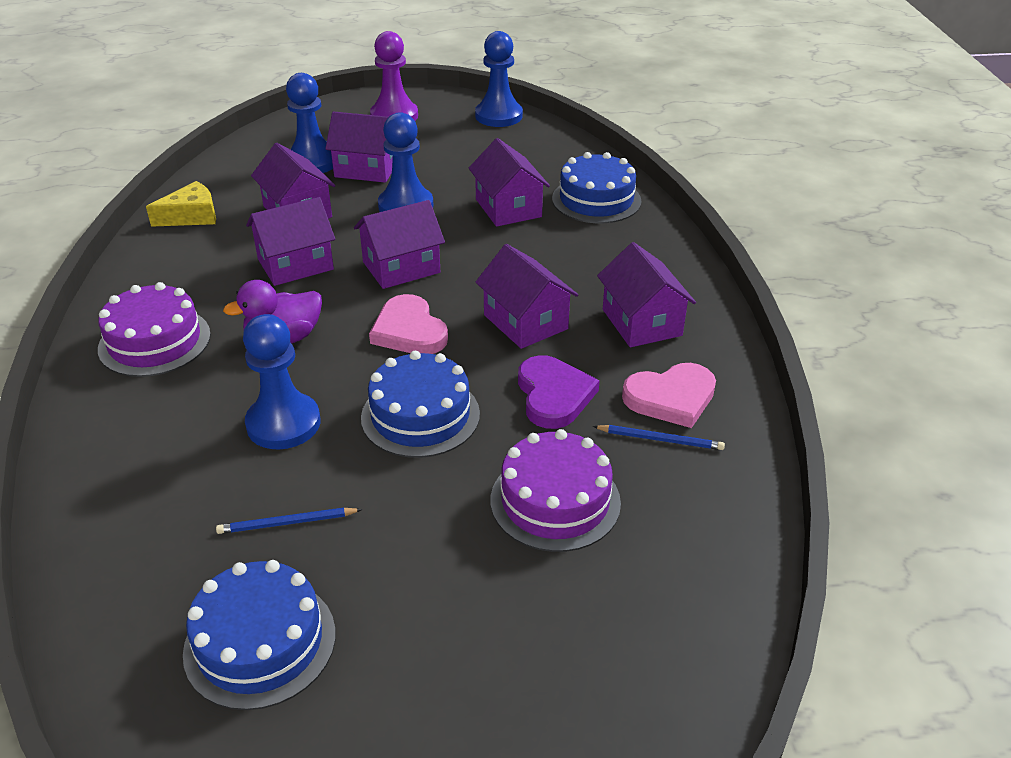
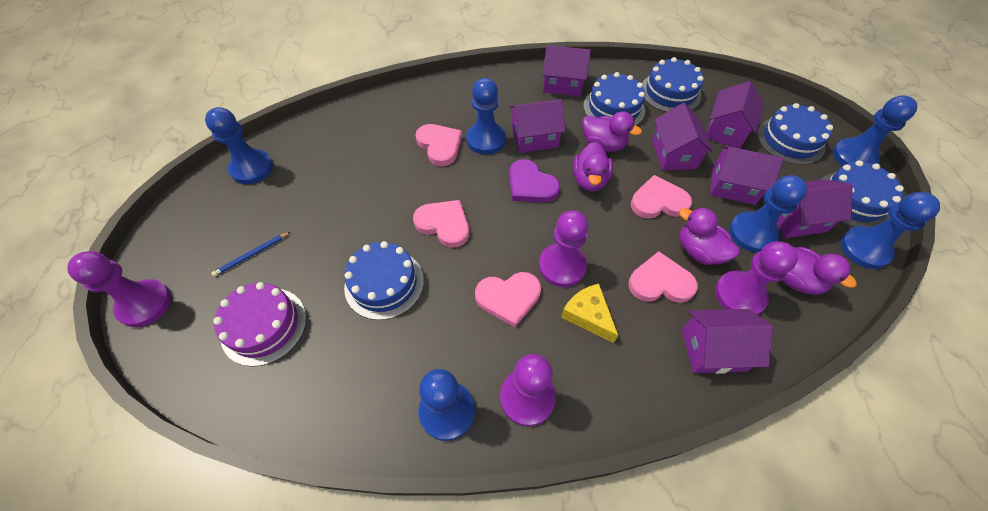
blue cake: [183,560,336,710] [361,351,480,458] [552,152,641,223] = 3 -> [344,241,424,320] [583,72,645,125] [642,57,704,112] [757,103,833,165] [822,160,904,227] = 5
blue pawn: [243,314,320,450] [286,73,333,173] [378,112,433,212] [475,31,523,127] = 4 -> [205,107,273,184] [418,369,475,441] [466,78,506,155] [729,175,807,253] [833,95,917,166] [840,192,940,269] = 6
blue pencil: [216,507,362,534] [593,425,725,450] = 2 -> [211,232,290,277] = 1
pink heart: [369,294,448,354] [622,363,716,428] = 2 -> [413,200,469,247] [415,124,462,166] [475,272,541,327] [628,251,698,303] [631,175,692,219] = 5
purple cake: [98,282,211,377] [491,429,621,552] = 2 -> [213,282,306,367] = 1
purple duck: [223,280,322,344] = 1 -> [573,142,613,191] [582,111,642,152] [679,207,740,265] [781,245,856,295] = 4
purple pawn: [370,31,418,121] = 1 -> [67,251,171,327] [500,354,556,427] [539,210,589,287] [715,241,798,315] = 4

